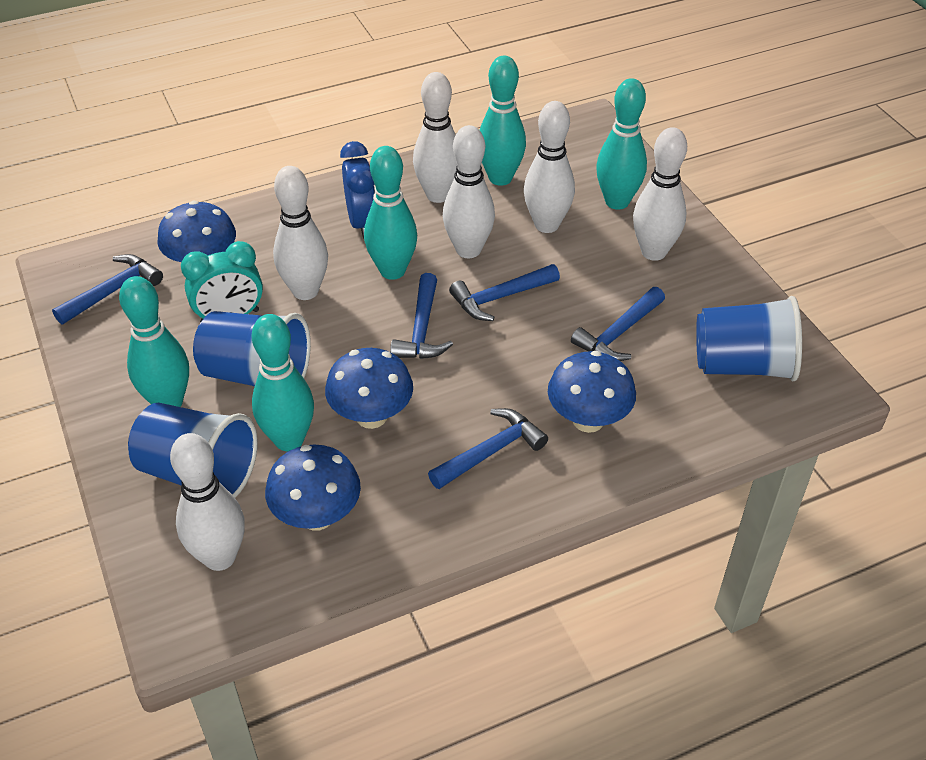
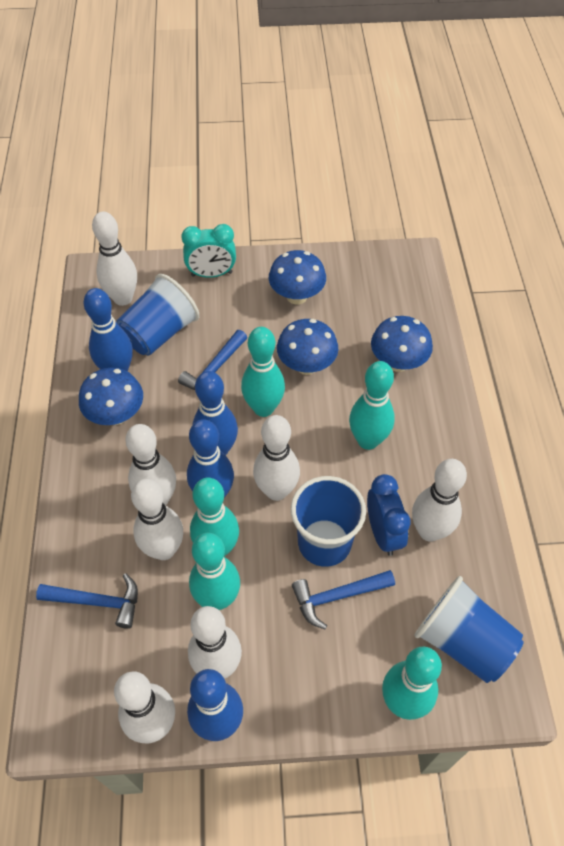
blue bowling pin: none = 0 -> [84,288,133,371] [187,419,234,497] [187,669,243,741] [193,371,238,455] = 4
blue hammer: [52,254,163,325] [390,273,453,359] [428,408,548,489] [449,264,560,321] [571,287,665,361] = 5 -> [36,573,138,629] [178,330,247,390] [292,570,395,629] = 3
white bowling pin: [170,433,245,571] [273,166,328,300] [413,72,457,203] [443,125,495,258] [524,101,575,233] [633,127,687,261] = 6 -> [92,212,137,306] [114,671,175,743] [125,424,176,505] [131,479,183,560] [188,606,242,679] [253,415,300,501] [412,459,467,542] = 7

